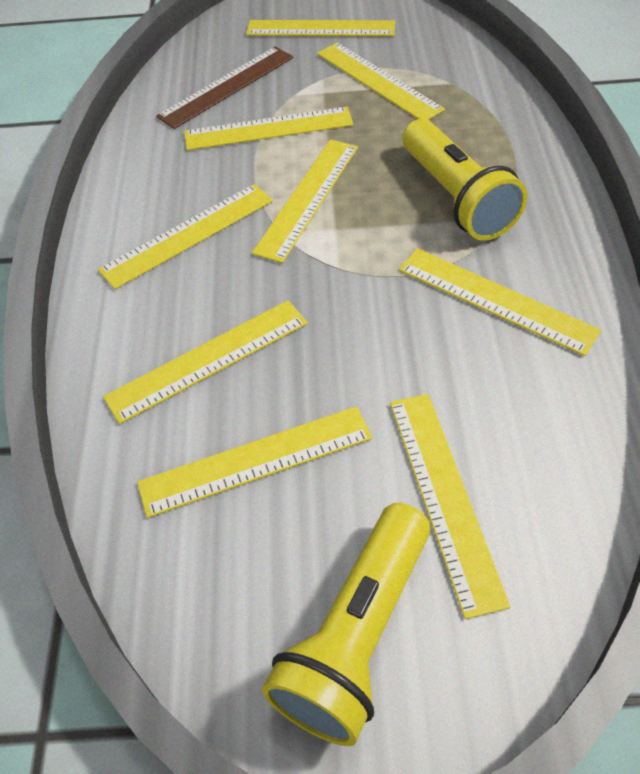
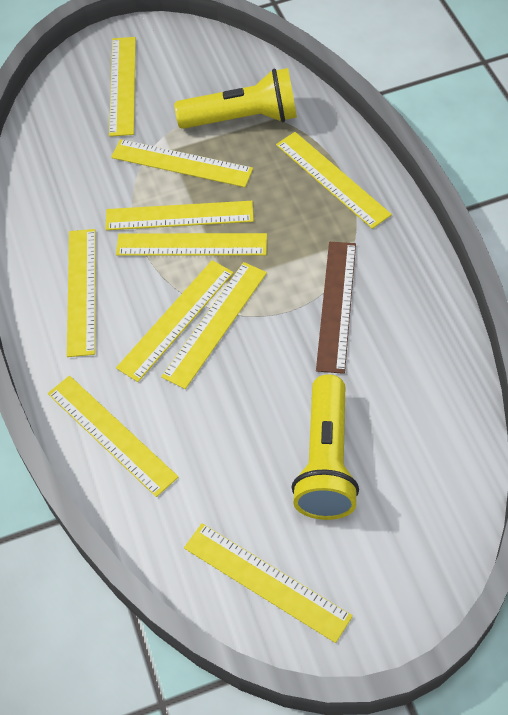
yellow ruler: [98,184,273,289] [103,300,308,424] [137,406,372,518] [184,107,353,150] [246,20,395,36] [252,140,358,263] [317,42,445,120] [390,394,510,619] [399,248,601,356] = 9 -> [48,376,178,497] [67,229,95,357] [105,201,254,230] [109,37,136,137] [111,139,253,187] [116,233,267,256] [116,260,234,382] [161,262,267,389] [184,523,353,643] [276,132,392,229] = 10

